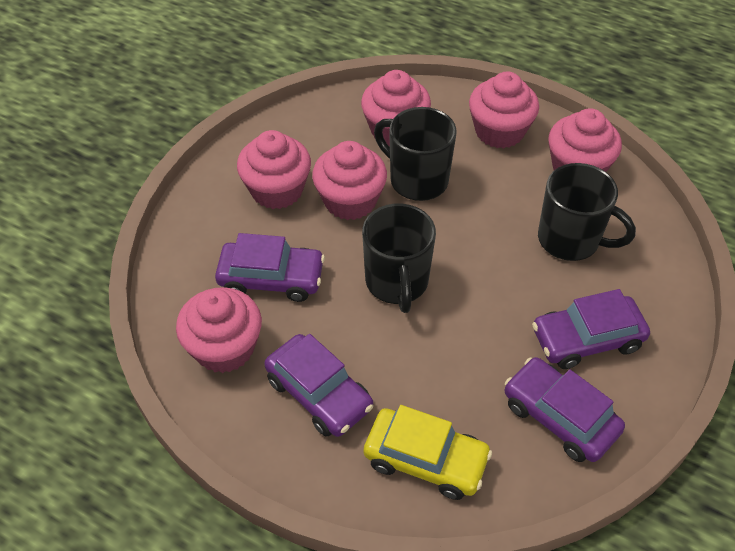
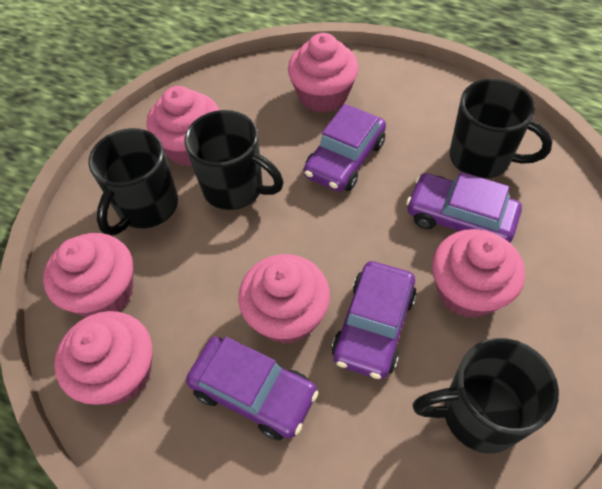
black mug: [362,203,436,313] [374,107,457,201] [538,163,636,261] = 3 -> [89,128,178,235] [185,110,284,210] [412,338,559,453] [450,78,553,179] = 4
yellow car: [364,405,492,500] = 1 -> none = 0

